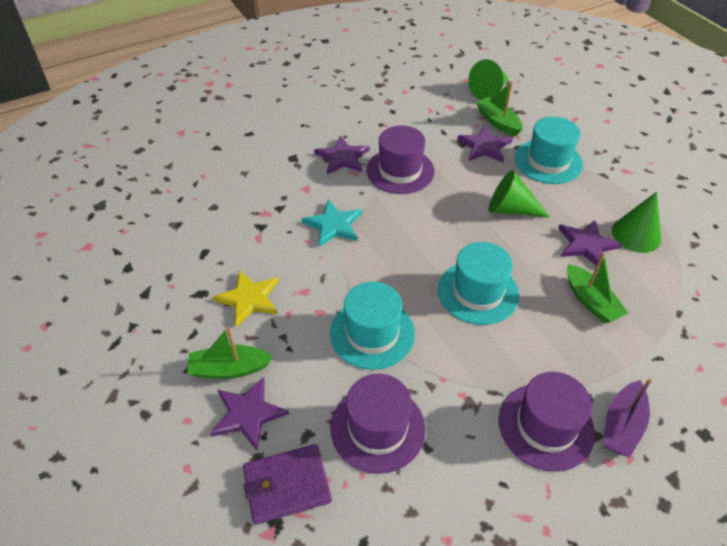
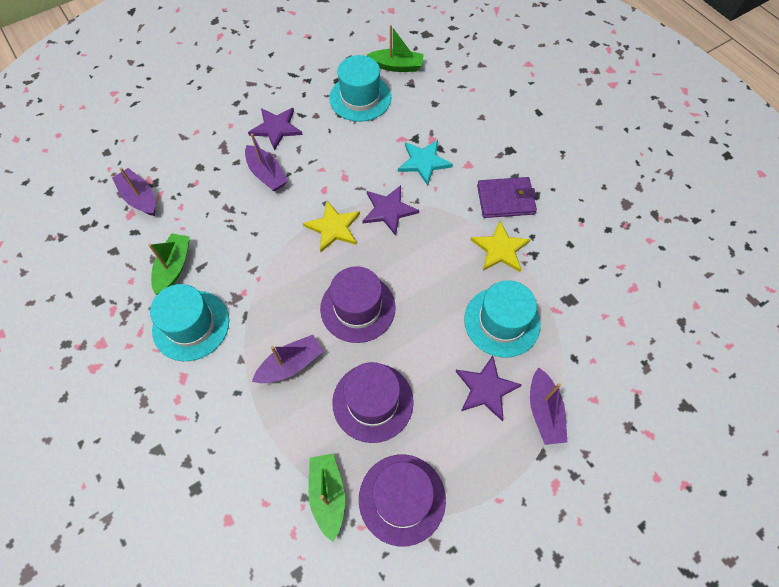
green cone: [468,59,508,100] [488,170,550,218] [612,192,661,253] = 3 -> none = 0
purple boat: [603,378,652,457] = 1 -> [112,168,155,216] [245,133,288,191] [252,335,323,383] [530,367,567,445] = 4
purple star: [210,377,289,451] [314,136,370,175] [457,125,513,162] [558,220,622,268] = 4 -> [248,108,303,151] [363,185,419,236] [456,355,522,421] = 3
yellow star: [212,270,279,327] = 1 -> [303,201,360,252] [471,221,531,272] = 2

